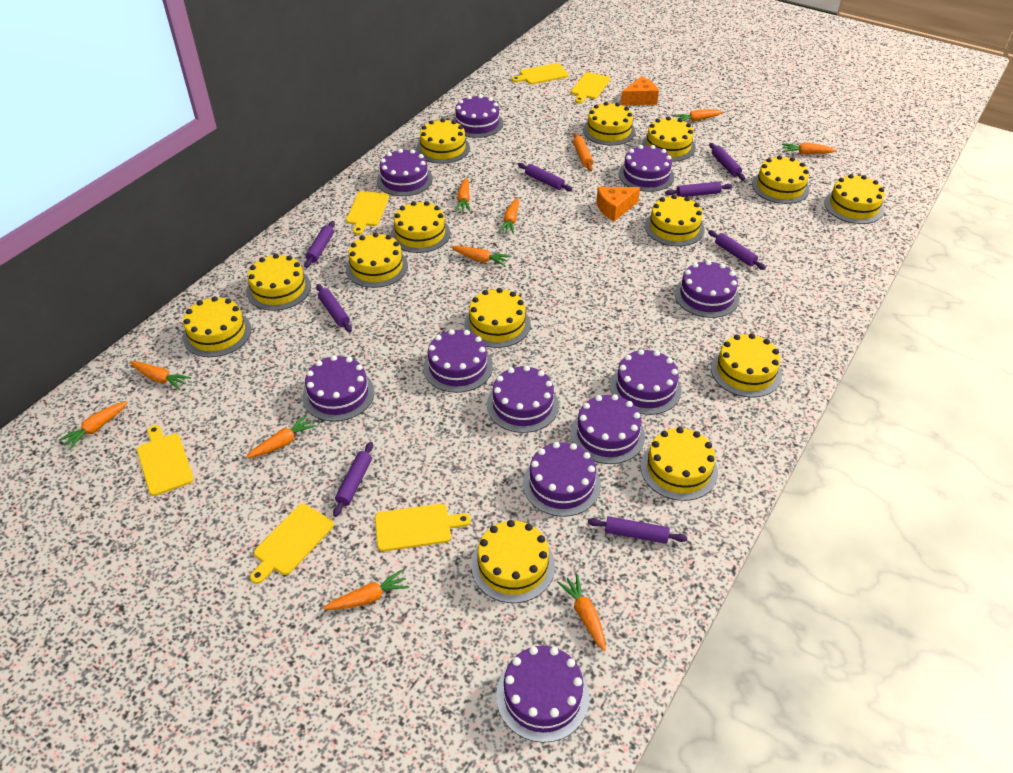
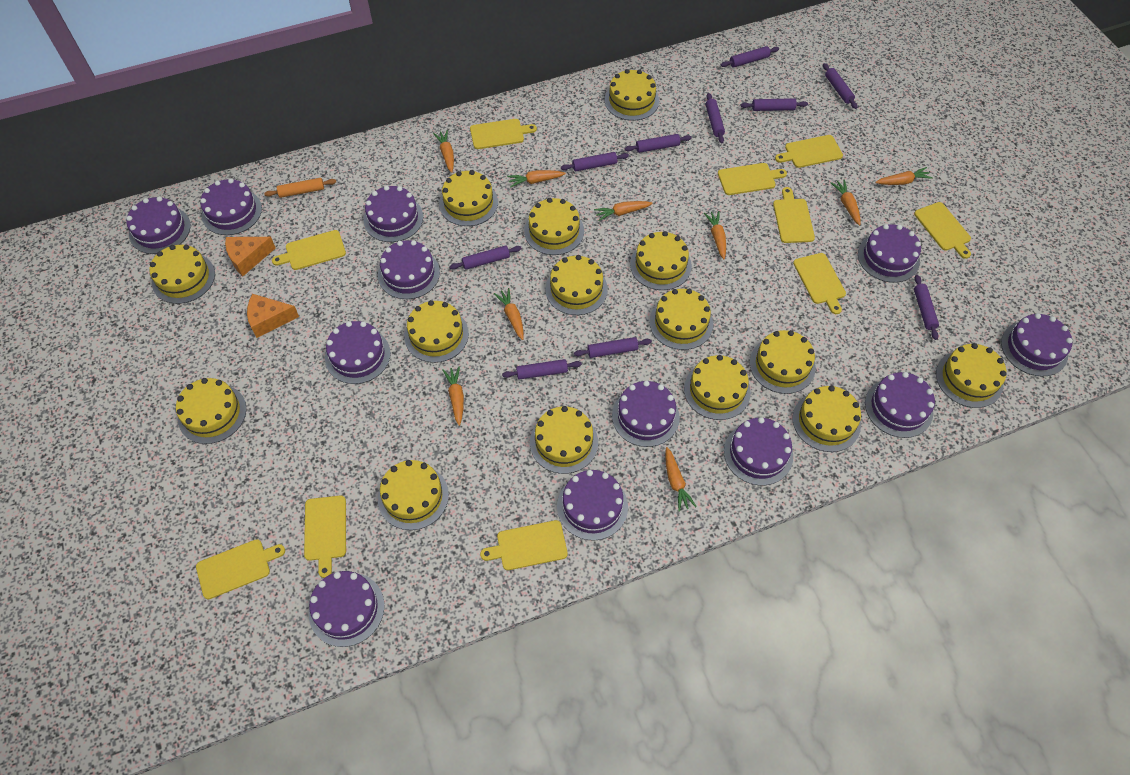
orange carrot: [59,401,128,450] [130,361,191,390] [246,415,316,458] [323,570,409,610] [451,245,510,266] [455,178,471,212] [498,198,519,234] [557,574,606,651] [673,109,723,122] [781,143,837,154] = 10 -> [433,130,454,173] [443,367,464,426] [494,288,524,340] [507,170,566,188] [594,201,653,221] [665,447,697,512] [704,211,726,259] [830,179,860,225] [875,167,933,185] = 9
purple cake: [302,355,374,422] [377,149,433,196] [423,329,493,393] [452,95,503,138] [487,365,559,433] [496,646,589,743] [523,442,601,517] [571,394,645,464] [610,349,682,415] [619,145,674,192] [675,260,740,318] = 11 -> [126,196,191,254] [200,178,262,235] [309,571,385,647] [325,321,391,384] [363,186,423,242] [378,240,440,299] [557,470,628,541] [612,380,680,447] [724,417,793,485] [858,224,921,283] [865,372,935,438] [1001,313,1073,377] = 12
purple rolling pin: [304,221,335,268] [316,284,352,332] [333,442,373,517] [518,163,572,191] [588,516,687,544] [665,182,733,197] [708,230,766,270] [709,143,745,180] = 8 -> [449,246,522,270] [502,359,582,380] [561,152,629,172] [574,337,652,358] [624,134,691,153] [705,93,725,143] [721,46,779,67] [741,98,808,111] [823,63,858,109] [914,275,939,340] = 10
yellow cake: [183,296,251,357] [246,254,311,311] [346,233,408,288] [390,201,450,253] [416,118,470,164] [464,288,531,348] [471,520,555,603] [583,102,636,146] [641,427,718,501] [642,116,696,162] [645,195,705,246] [711,333,782,398] [752,155,810,204] [824,174,885,224] = 14 -> [150,245,215,304] [176,378,246,444] [378,460,449,530] [404,300,469,363] [439,170,498,226] [524,198,584,255] [530,406,598,474] [545,255,608,315] [605,69,659,121] [630,231,692,290] [649,289,713,350] [684,355,751,420] [750,330,816,394] [793,385,861,452] [936,343,1007,408] = 15
yellow cutting board: [137,425,194,496] [250,504,334,584] [346,191,389,235] [375,504,471,552] [512,63,569,84] [571,72,610,103] = 6 -> [196,539,285,599] [272,230,346,270] [304,496,346,578] [470,119,537,149] [480,520,568,570] [718,163,787,195] [773,187,815,243] [775,135,843,168] [793,253,846,314] [914,202,971,259] = 10

